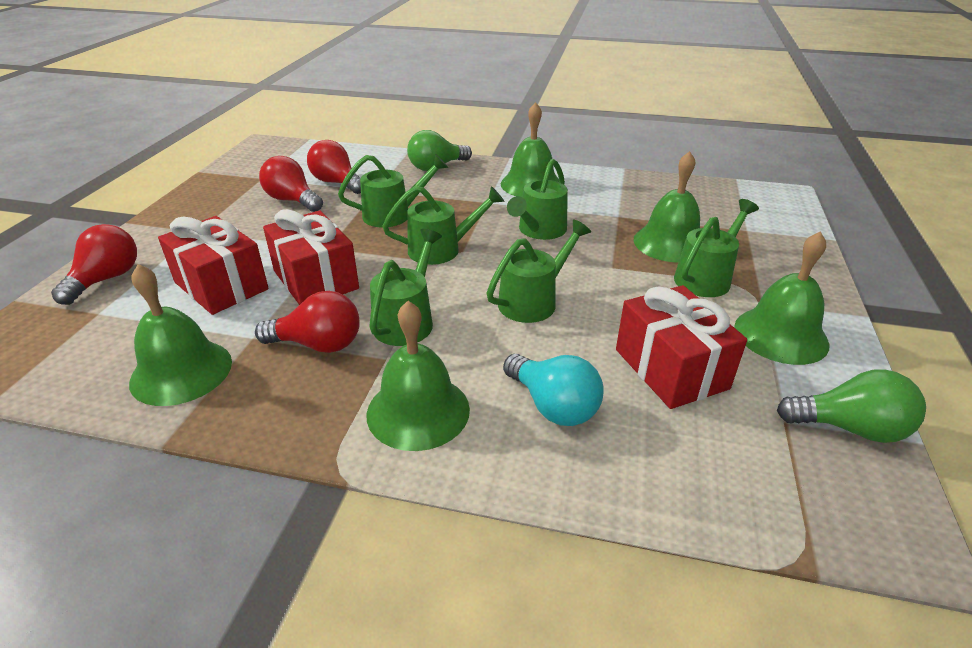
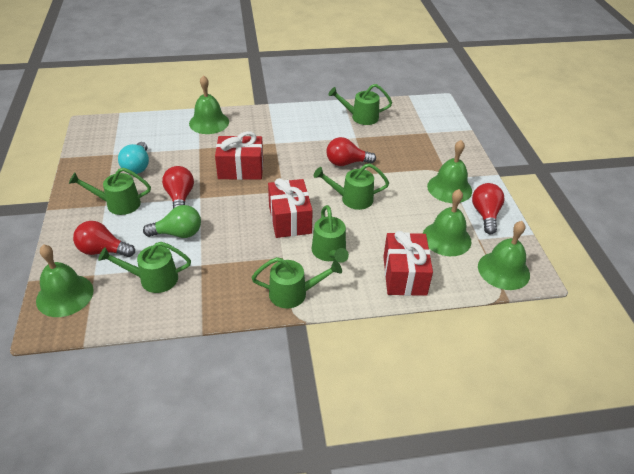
green light bulb: [407,130,472,171] [777,369,926,443] = 2 -> [143,205,201,238] = 1

